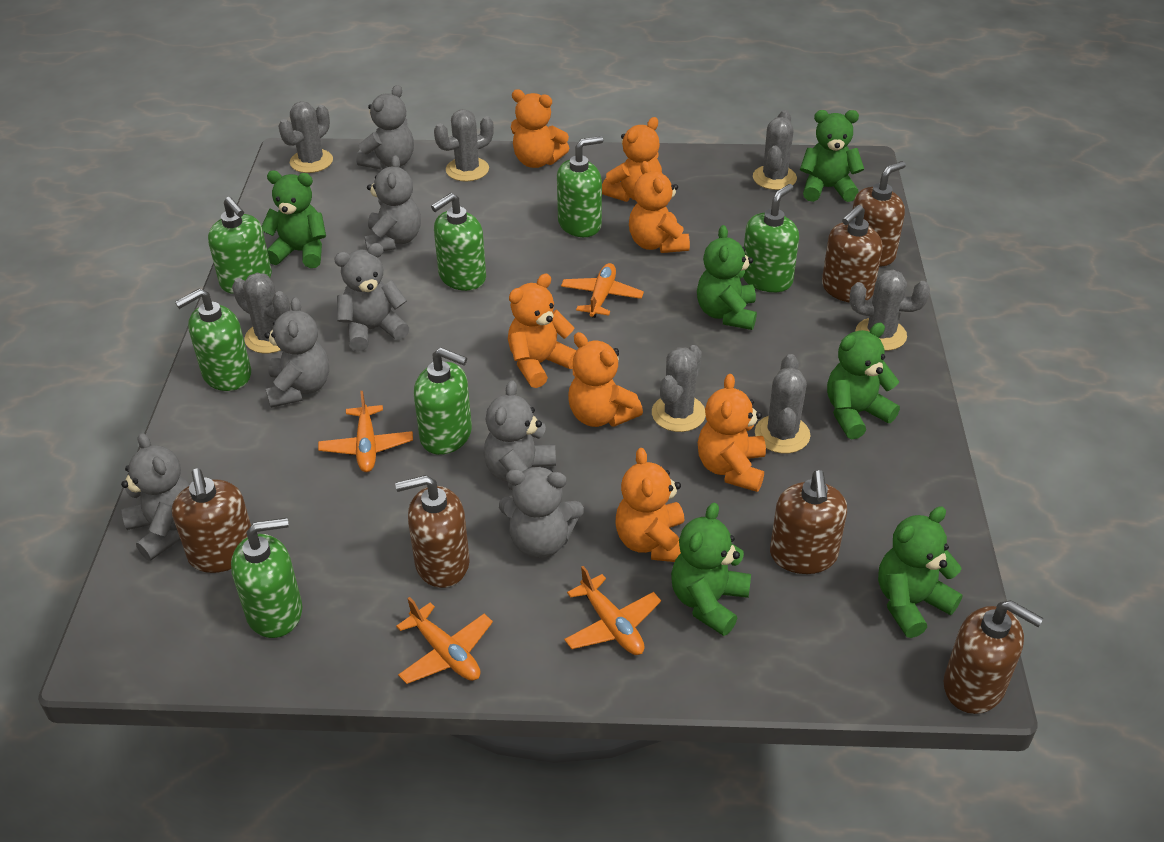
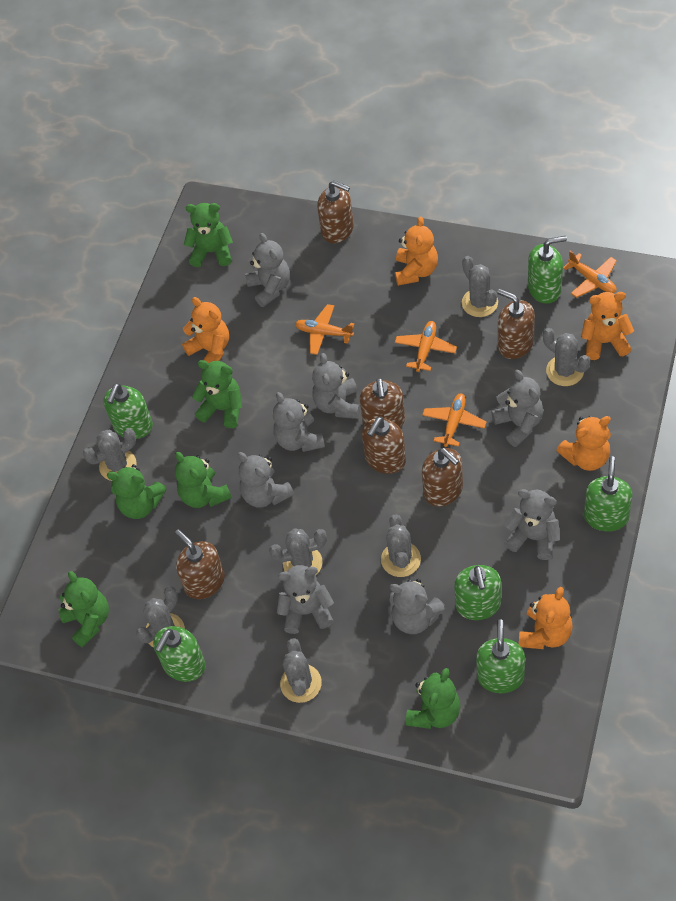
green soap dispenser: [175,289,251,391] [208,197,272,294] [231,518,302,638] [414,348,472,455] [431,193,486,291] [557,136,603,237] [743,184,799,292] = 7 -> [104,383,153,439] [153,626,206,682] [454,565,501,620] [476,619,525,693] [528,236,567,304] [584,456,632,531] = 6
grey teddy bear: [121,433,190,561] [264,297,329,408] [334,243,409,352] [356,85,414,170] [364,155,421,251] [484,380,556,490] [499,467,584,558] = 7 -> [238,452,294,508] [245,233,290,307] [273,392,325,452] [277,565,334,634] [312,353,360,419] [389,579,446,634] [491,370,543,447] [504,489,560,560] = 8
orange teddy bear: [508,274,577,388] [511,89,569,168] [568,332,643,427] [602,117,662,202] [616,448,684,562] [629,161,690,253] [698,374,766,492] = 7 -> [182,297,229,363] [395,217,438,286] [519,587,573,649] [556,416,611,471] [581,292,634,360] = 5

